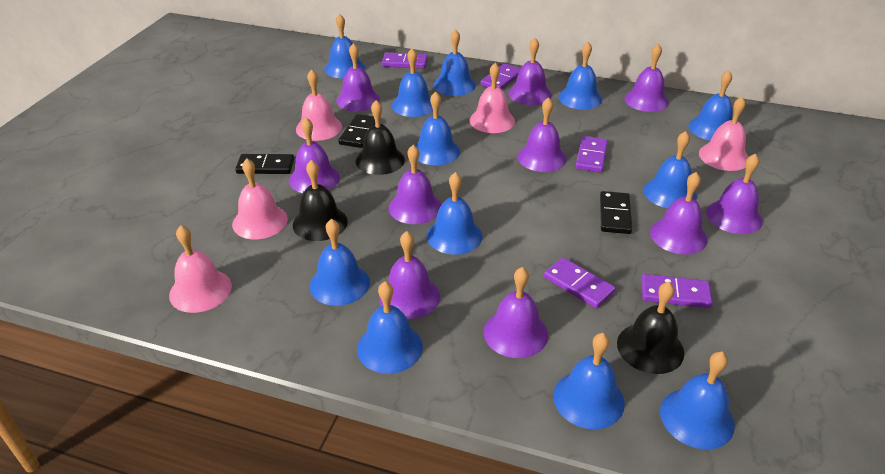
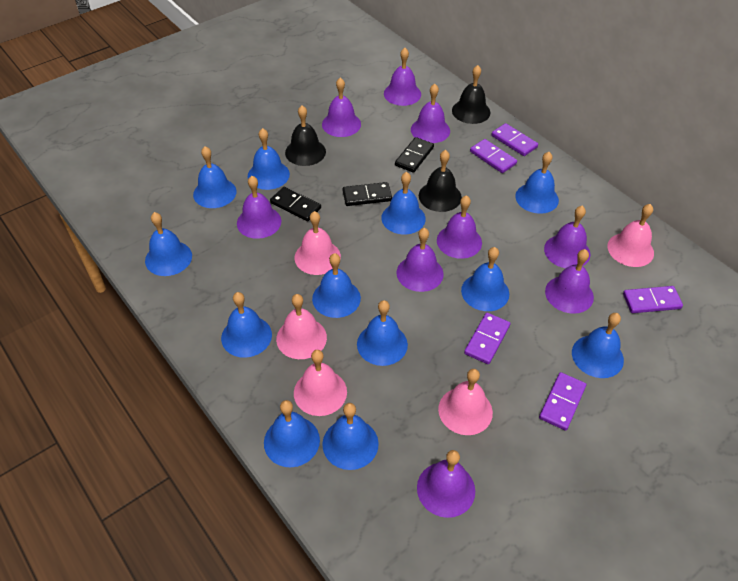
purple bell: [289,118,340,193] [336,43,380,111] [379,231,440,319] [389,145,441,224] [484,267,548,358] [508,38,552,105] [518,97,567,172] [624,44,669,112] [650,172,707,254] [706,153,763,234] = 10 -> [237,176,282,239] [322,78,361,137] [384,48,421,106] [397,228,443,292] [411,84,450,143] [417,450,475,518] [437,195,482,259] [544,206,590,268] [545,249,594,314] = 9

